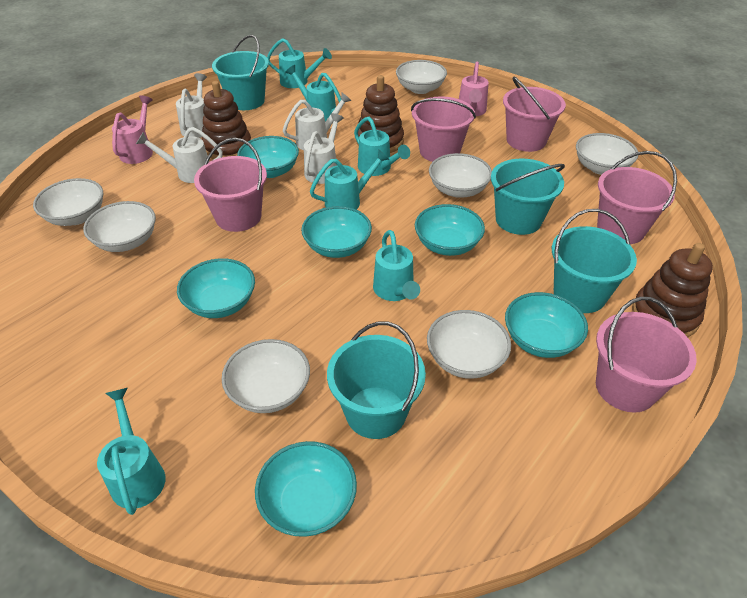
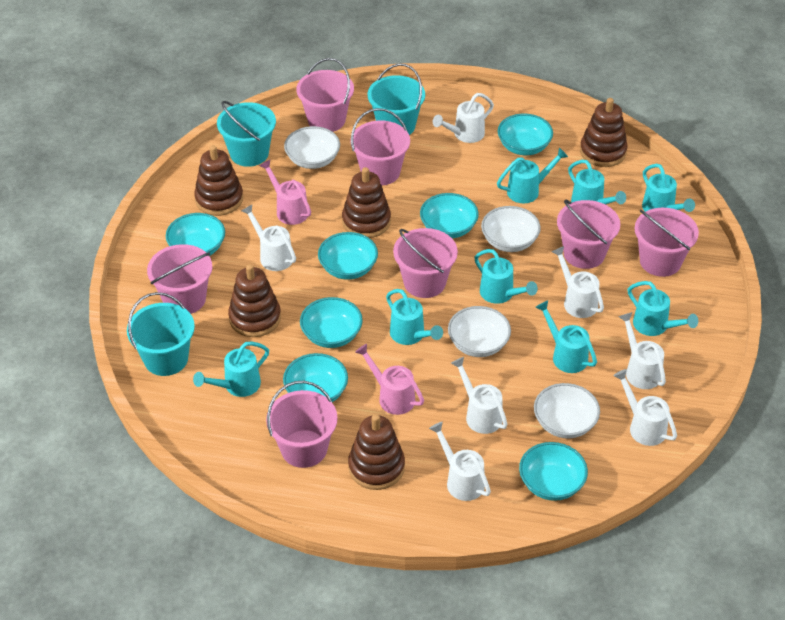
brown stacking toy: [202,81,251,159] [357,75,404,153] [632,243,713,337] = 3 -> [194,145,243,216] [228,264,281,337] [342,167,391,238] [348,414,405,490] [580,98,628,167] = 5
pink bucket: [194,138,267,232] [411,96,476,162] [503,77,566,152] [596,297,697,413] [597,151,677,244] = 5 -> [147,244,212,314] [266,381,338,468] [296,58,354,132] [351,108,410,186] [393,228,458,298] [557,199,620,269] [635,208,699,277] = 7
turquoise bowl: [177,258,255,318] [237,136,299,178] [255,441,357,537] [301,206,372,258] [415,204,485,256] [505,292,588,358] = 6 -> [166,213,225,256] [283,353,348,402] [300,297,363,348] [318,232,378,280] [420,193,479,238] [498,114,553,155] [519,442,588,501] = 7
turquoise bucket: [212,35,269,110] [327,321,426,439] [491,159,565,235] [552,209,637,313] = 4 -> [127,292,195,376] [217,101,276,167] [368,63,425,135] = 3
turquoise watering can: [97,388,166,515] [267,38,332,88] [285,65,341,122] [310,150,389,210] [354,117,410,176] [373,230,420,301] = 6 -> [193,341,269,397] [386,289,443,345] [474,249,538,304] [497,148,568,203] [536,301,597,373] [568,160,626,205] [628,281,698,336] [642,164,695,212] = 8
white bowl: [33,178,103,226] [83,201,156,252] [221,339,310,413] [396,60,447,94] [427,310,511,379] [429,153,492,198] [576,133,638,175] = 7 -> [284,126,340,169] [448,306,511,357] [481,206,541,252] [534,383,600,438] = 4
white watering can: [136,127,223,183] [176,73,207,138] [283,92,352,150] [304,113,344,184] = 4 -> [242,205,296,271] [429,422,491,501] [433,93,494,143] [451,357,508,434] [551,246,604,318] [613,369,677,446] [619,312,666,389] = 7

